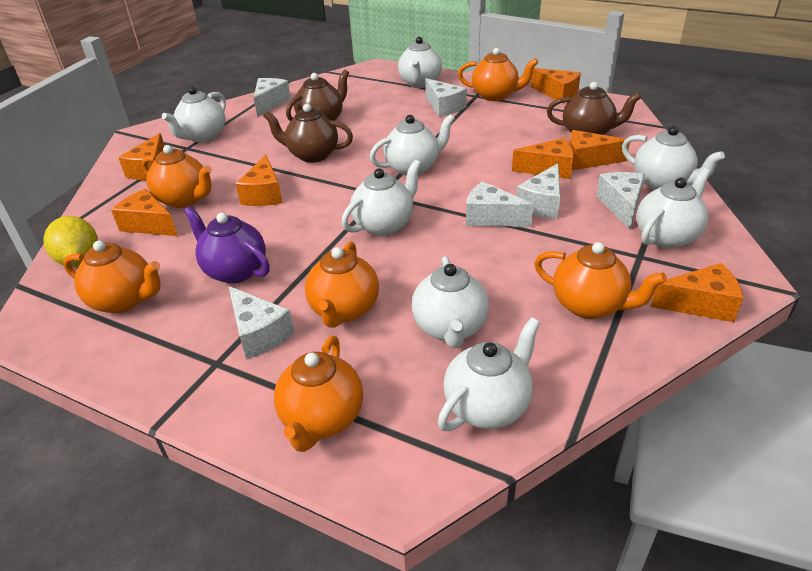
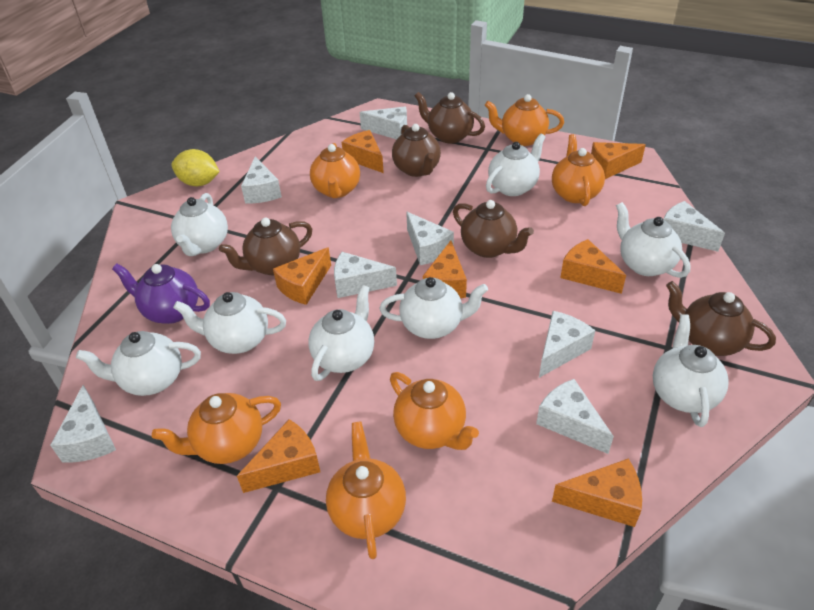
brown teapot: [263,104,353,163] [286,70,349,121] [547,82,641,135] = 3 -> [219,218,312,275] [392,124,441,177] [415,92,485,144] [453,200,534,258] [666,281,776,356] = 5
white cheese: [229,286,294,360] [254,78,291,117] [425,78,467,117] [466,181,534,227] [516,163,561,219] [596,172,645,229] = 6 -> [50,385,116,462] [241,157,282,203] [334,252,397,298] [360,107,407,139] [406,212,454,265] [536,379,614,454] [539,311,595,378] [663,201,725,252] = 8

